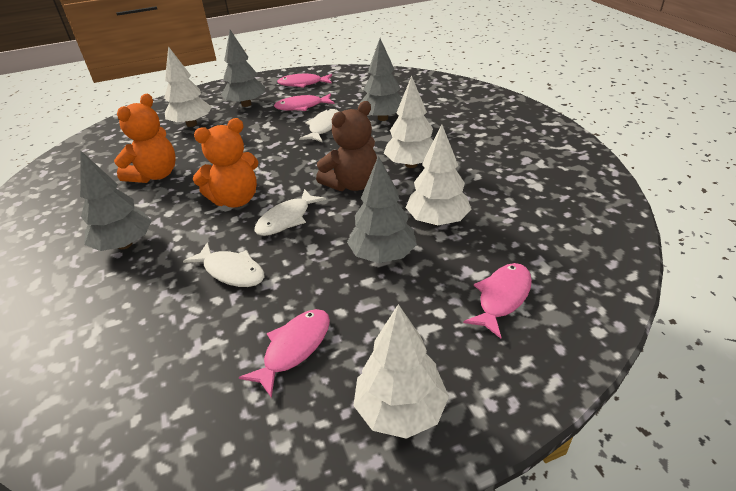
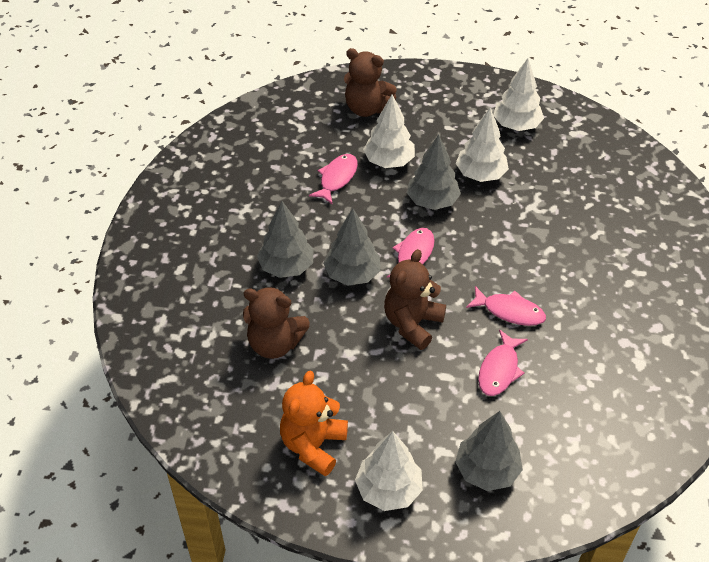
brown teddy bear: [316,101,377,191] = 1 -> [243,287,310,359] [344,48,397,117] [384,249,446,350] = 3
orange teddy bear: [114,94,176,183] [193,118,259,208] = 2 -> [280,371,348,476] = 1
white fish: [183,242,265,287] [255,189,326,236] [299,109,339,143] = 3 -> none = 0

